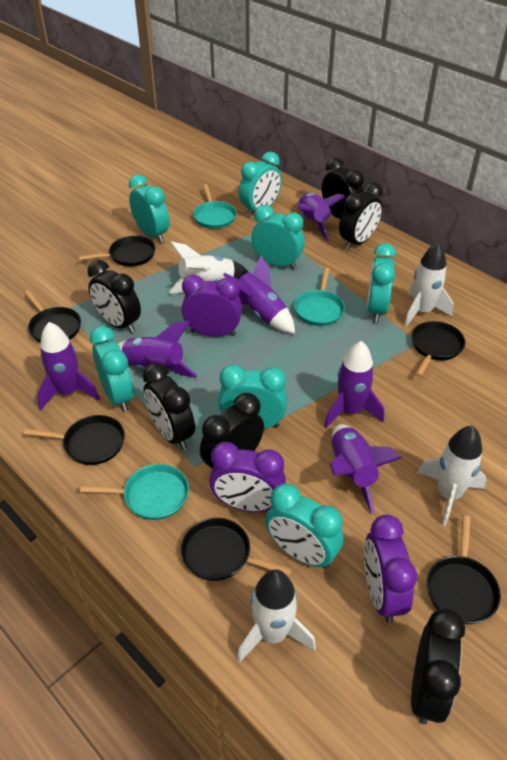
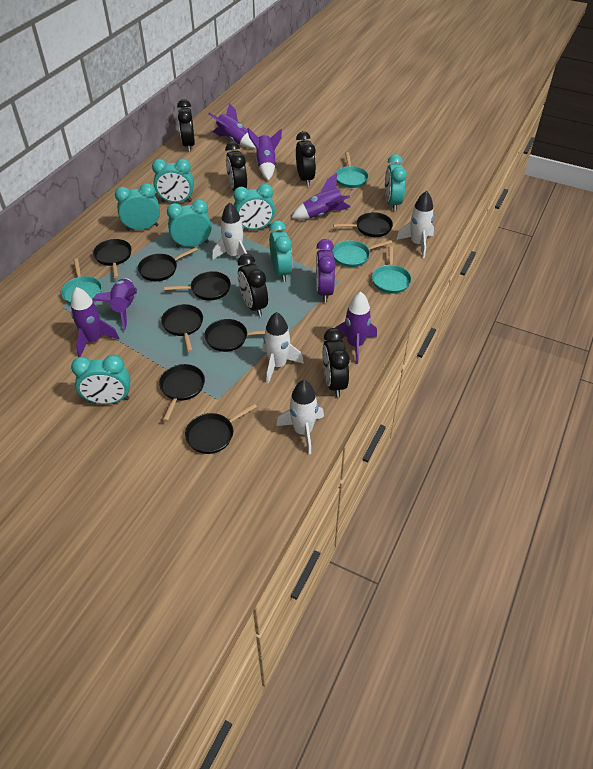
black clock: [87,260,141,333] [143,363,195,450] [200,393,264,468] [322,158,364,219] [339,182,383,250] [411,609,465,725] = 6 -> [177,99,195,152] [225,142,247,191] [238,254,268,316] [296,131,316,186] [322,328,350,397] = 5
black pan: [24,290,81,343] [24,415,125,465] [78,236,155,267] [181,518,292,581] [411,321,465,377] [427,515,501,624] = 6 -> [93,239,132,278] [138,247,198,281] [159,364,205,421] [161,304,203,352] [164,271,231,301] [185,403,257,454] [205,319,266,352] [333,212,393,237] = 8
purple clock: [182,274,242,337] [209,442,286,512] [364,515,417,623] = 3 -> [316,239,336,302] = 1
turquoise pan: [80,464,189,520] [193,184,236,229] [294,268,345,326] = 3 -> [61,258,102,304] [332,240,392,267] [335,152,369,188] [372,246,412,293] = 4

